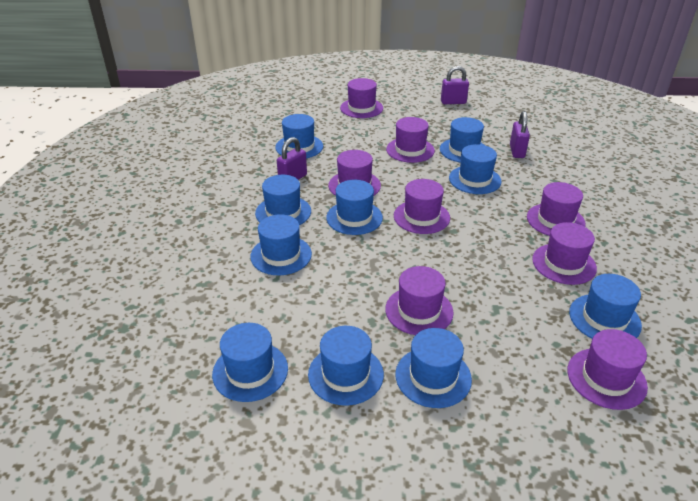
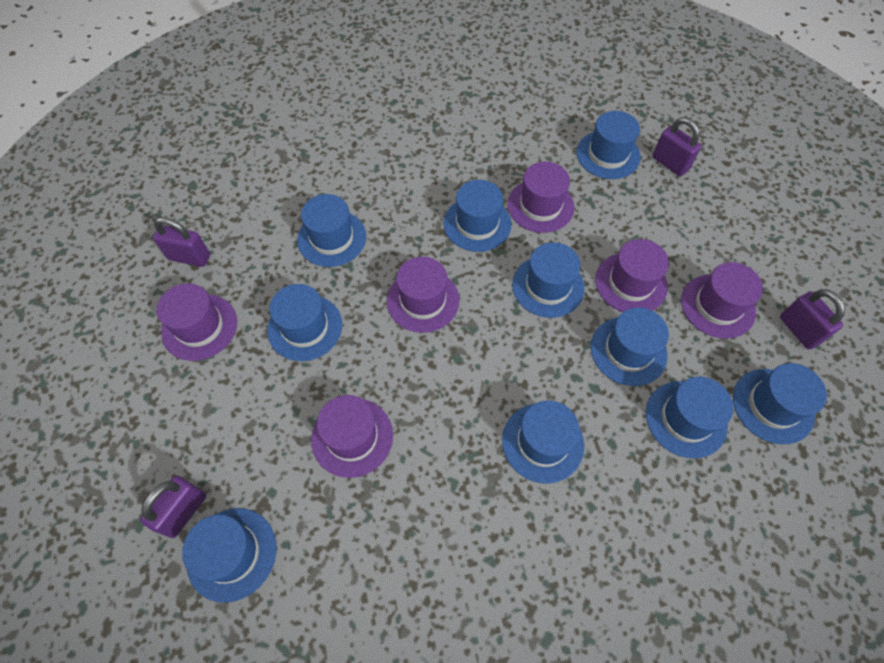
purple hat: [328,150,381,196] [340,78,383,118] [385,266,454,335] [386,117,435,163] [394,179,450,234] [527,182,586,236] [532,222,597,285] [567,329,648,410] = 8 -> [157,283,237,361] [311,395,393,478] [387,257,460,333] [507,162,574,233] [595,239,669,312] [681,262,763,339] = 6
purple padlock: [277,137,307,180] [441,66,469,104] [510,111,530,158] = 3 -> [140,476,206,538] [153,217,210,267] [652,117,702,176] [780,289,845,349] = 4

